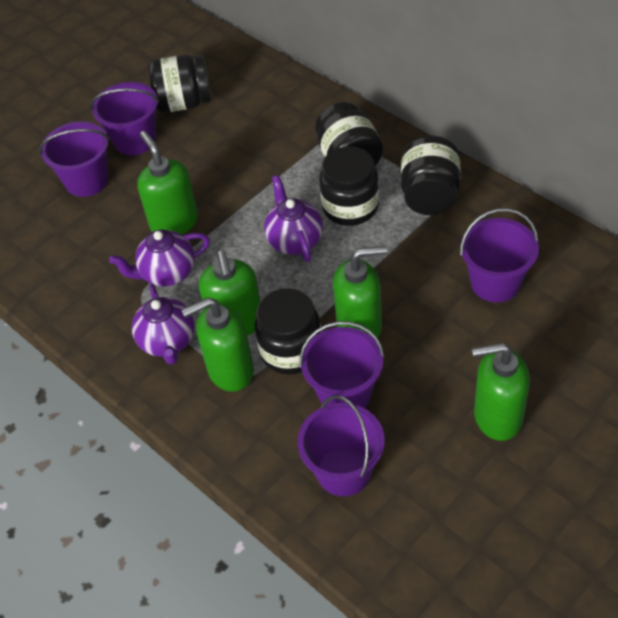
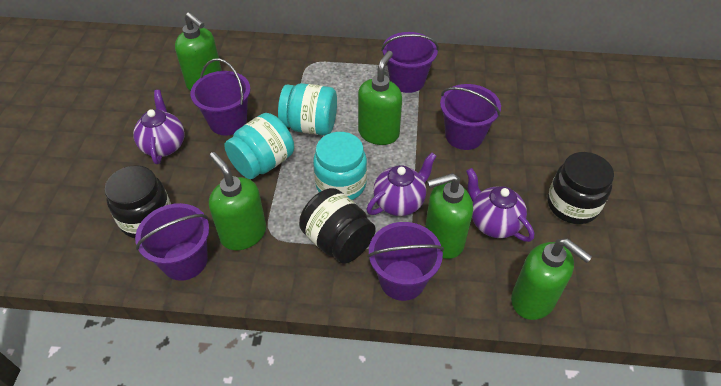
black jar: [148,55,211,113] [255,288,321,374] [315,102,383,166] [319,146,379,226] [401,136,461,215] = 5 -> [105,165,171,238] [299,188,376,264] [547,152,614,224] = 3
turquoise jar: none = 0 -> [224,113,294,179] [278,83,337,136] [313,132,367,200] = 3

